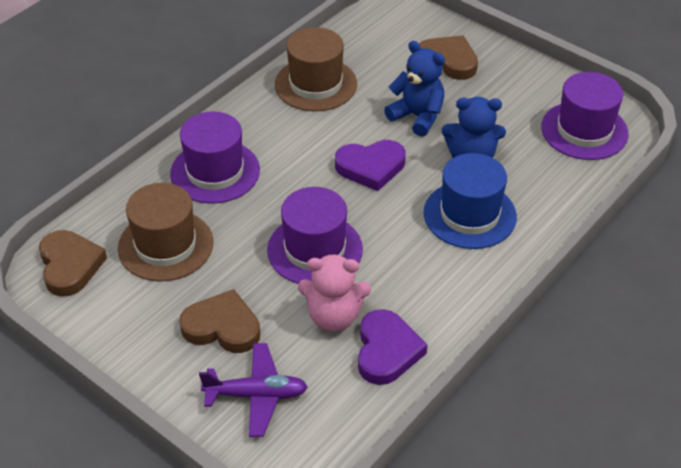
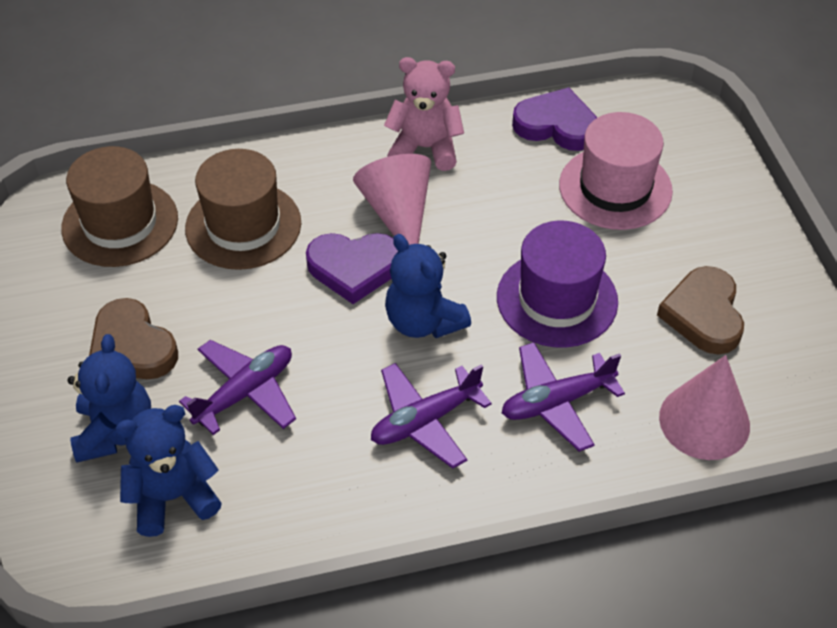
blue hat: [424,153,517,249] = 1 -> none = 0
blue teddy bear: [384,41,445,137] [442,97,506,158] = 2 -> [68,334,151,462] [115,405,222,537] [385,234,471,338] = 3
brown heart: [39,230,107,297] [179,289,260,353] [419,35,478,80] = 3 -> [89,298,178,379] [657,266,744,355] = 2
pink cone: none = 0 -> [353,154,431,245] [659,355,750,460] = 2
pink hat: none = 0 -> [559,112,673,230] = 1
purple hat: [170,112,260,204] [267,187,363,284] [541,72,629,160] = 3 -> [497,221,618,348] = 1
purple plane: [199,343,308,437] = 1 -> [179,340,296,435] [371,363,492,469] [502,342,625,452] = 3

